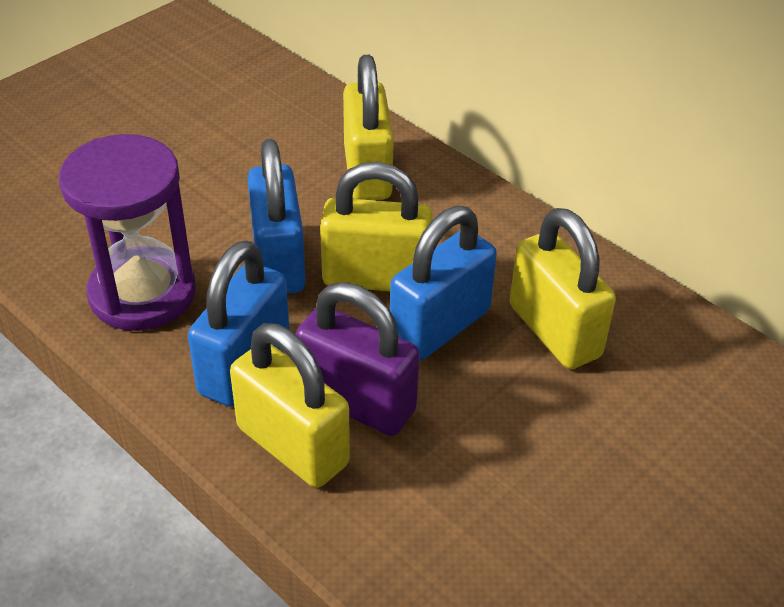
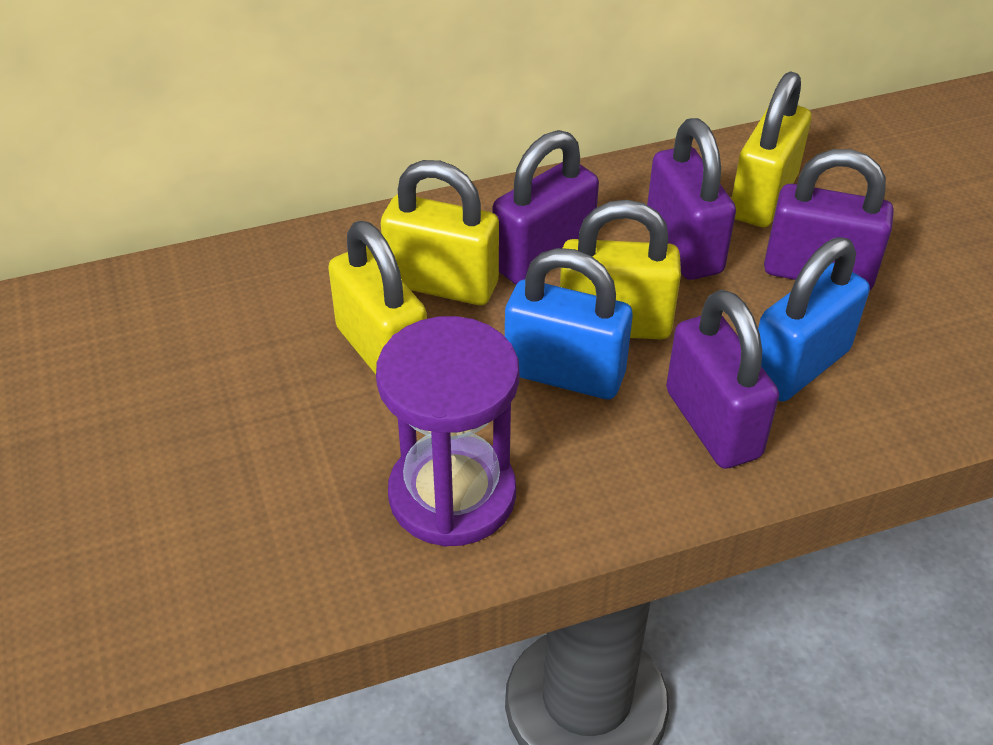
blue padlock: [188,240,289,407] [247,139,306,294] [390,206,497,360] = 3 -> [505,248,633,399] [758,237,870,402] = 2
purple padlock: [295,282,420,436] = 1 -> [493,130,599,284] [647,118,736,280] [666,290,779,469] [764,149,894,290] = 4

